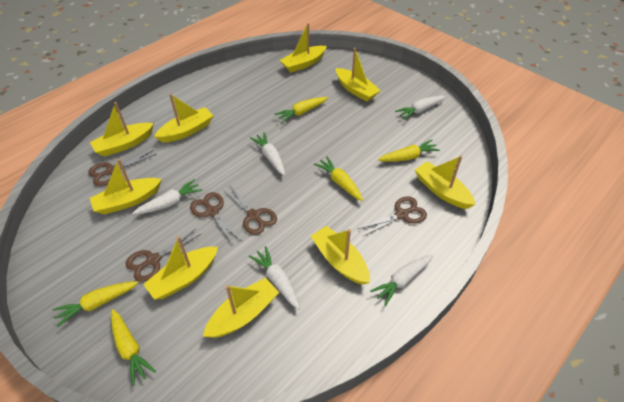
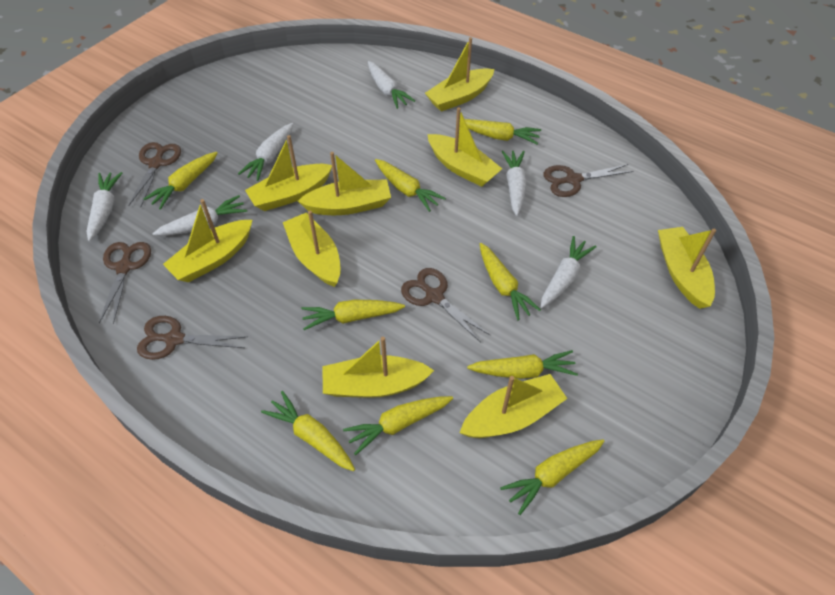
white carrot: [132,179,202,214] [249,246,300,309] [250,132,285,176] [370,254,433,306] [395,96,446,120] = 5 -> [87,172,122,241] [152,195,247,236] [238,123,293,181] [368,61,415,109] [501,150,526,216] [540,236,597,308] = 6
yellow carrot: [52,281,138,327] [111,309,156,386] [275,97,328,123] [314,157,363,201] [378,140,440,162] = 5 -> [144,152,218,209] [261,391,355,471] [301,300,405,330] [343,396,453,456] [375,159,446,212] [465,119,541,145] [467,350,578,379] [480,243,541,320] [500,439,604,515] = 9

